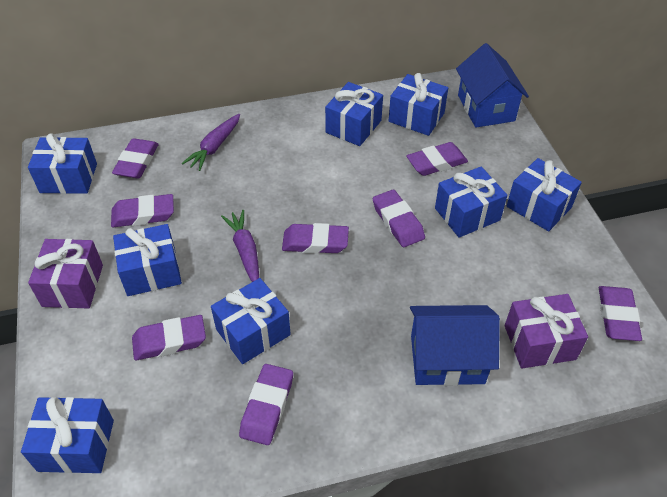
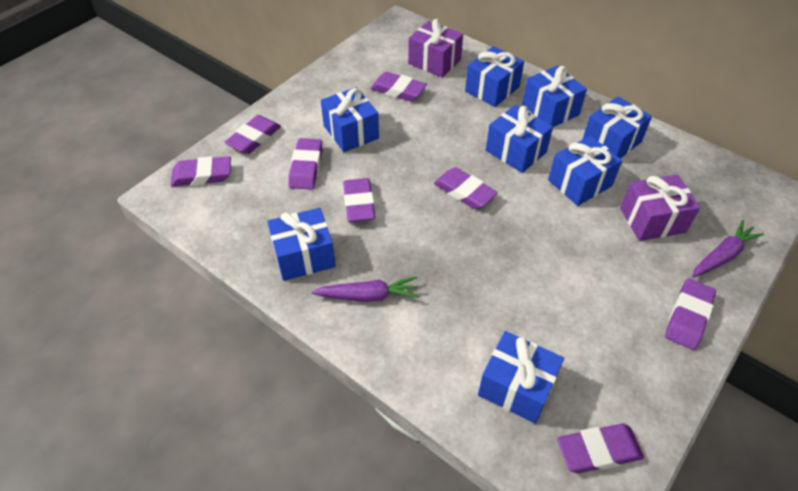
blue house: [410,305,500,386] [456,43,529,127] = 2 -> none = 0

